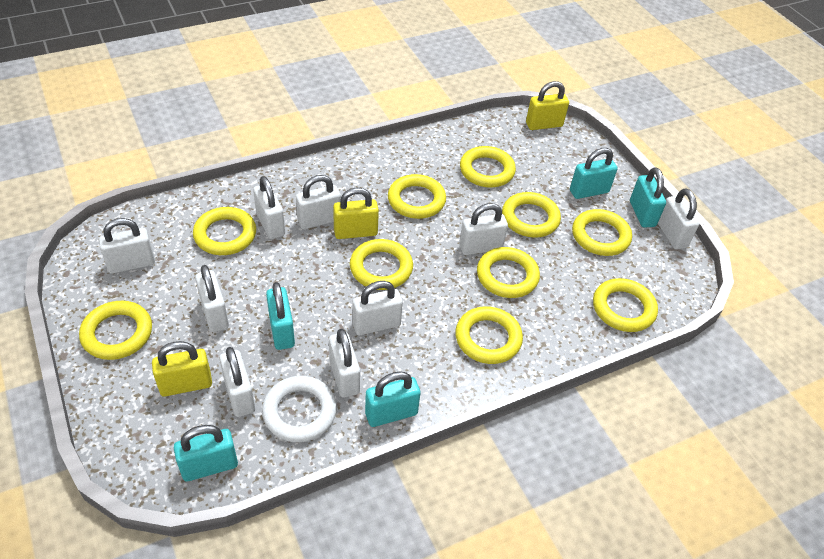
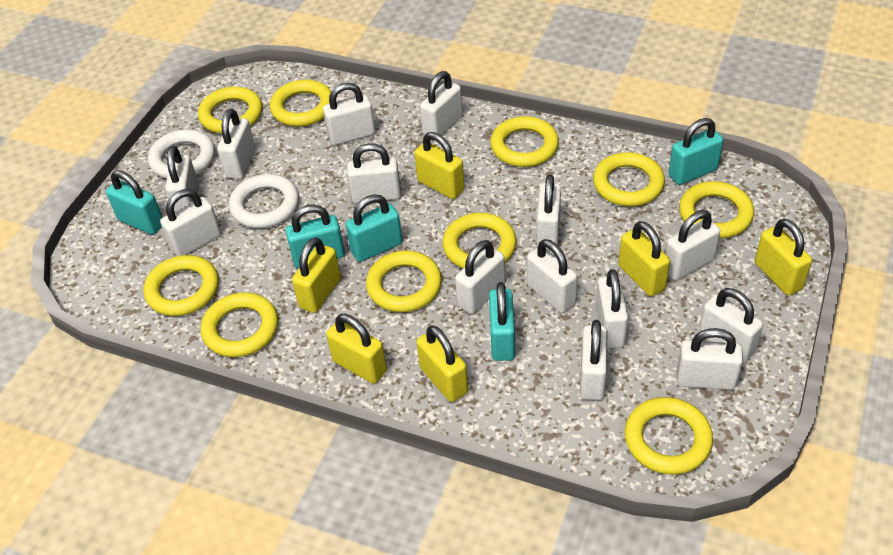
white padlock: [99,218,155,274] [195,265,229,332] [219,347,255,417] [253,176,285,239] [296,175,341,229] [329,329,360,398] [352,281,403,335] [459,203,508,255] [658,188,699,250] = 9 -> [160,189,221,256] [166,146,199,211] [217,108,255,179] [323,83,375,145] [347,143,401,203] [420,71,463,136] [455,240,505,314] [527,239,578,313] [536,174,561,249] [580,320,608,400] [595,269,628,348] [665,210,720,280] [676,328,743,390] [699,288,763,363] = 14
white ring: [262,376,337,442] = 1 -> [148,129,215,179] [229,174,299,228] = 2
yellow padlock: [152,341,212,397] [333,188,379,239] [526,81,569,130] = 3 -> [292,237,341,313] [326,314,387,384] [414,132,465,199] [416,325,468,402] [619,221,670,297] [755,219,812,295] = 6

